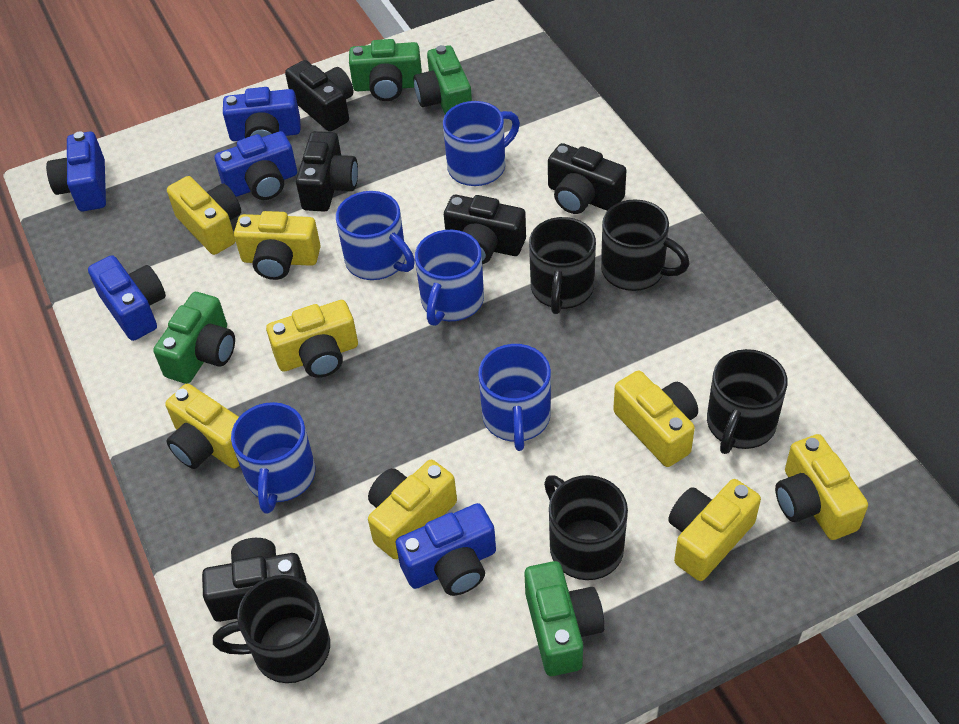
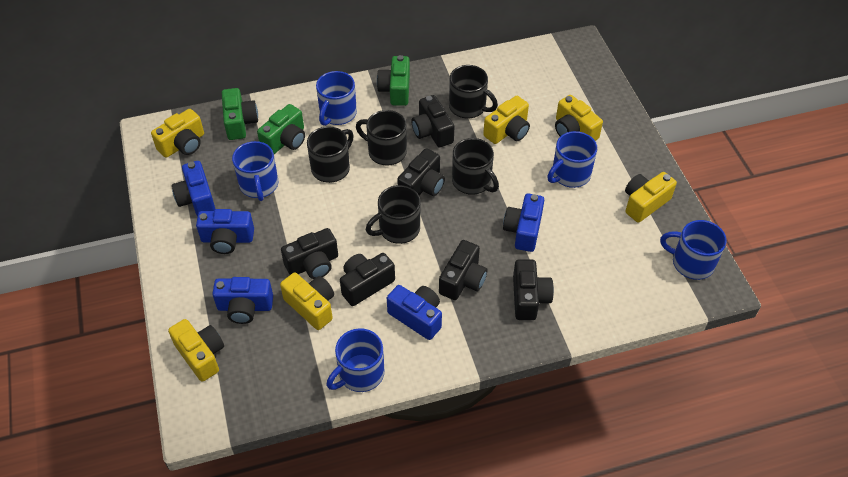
black camera: [202,538,307,622] [285,60,354,132] [296,131,358,212] [444,195,526,264] [548,143,627,214] = 5 -> [281,228,338,279] [340,253,395,306] [397,148,445,196] [411,95,454,147] [439,240,487,300] [513,259,554,320] = 6
green camera: [153,292,235,384] [349,39,422,101] [414,45,472,114] [525,561,605,676] = 4 -> [222,88,258,140] [257,104,305,154] [377,55,410,106] = 3
yellow camera: [165,384,239,469] [167,176,241,255] [234,211,321,280] [266,300,358,378] [368,460,457,559] [613,371,698,467] [668,479,761,581] [775,434,868,540] = 8 -> [151,109,204,158] [168,319,224,382] [280,273,334,330] [483,96,530,144] [555,95,603,141] [625,172,677,223] = 6

